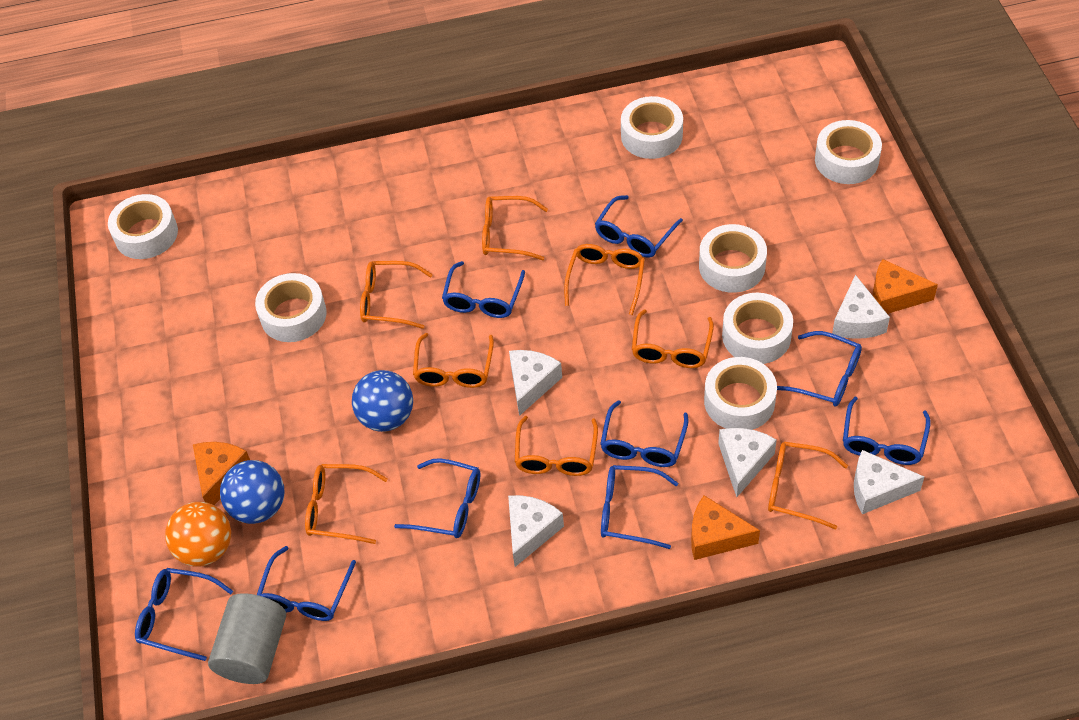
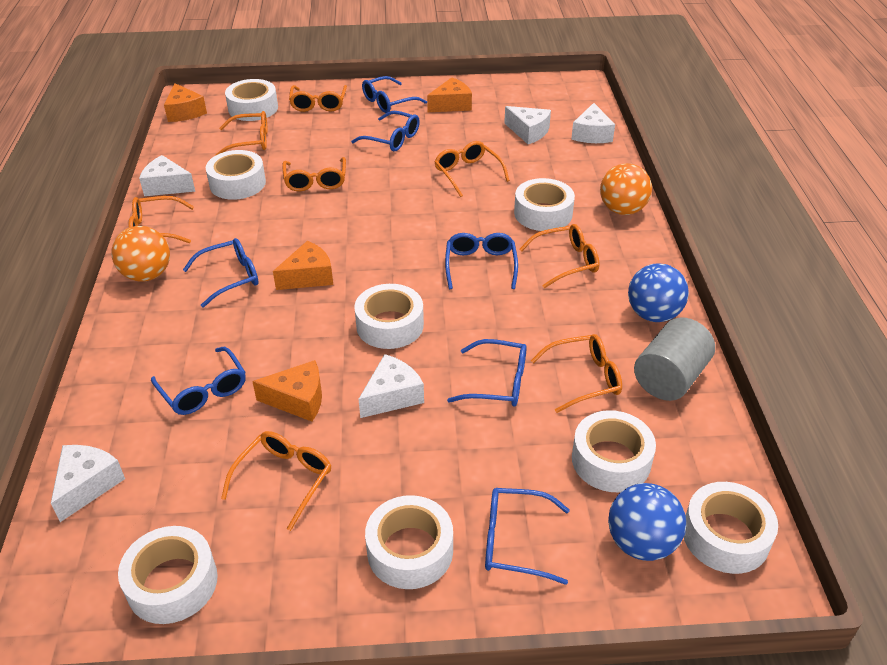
blue glasses: [135,568,233,661] [257,546,356,621] [394,458,480,538] [442,261,525,318] [595,195,683,258] [600,400,688,467] [601,465,678,549] [777,331,862,407] [843,396,931,465] = 9 -> [151,347,246,415] [183,238,258,308] [351,111,420,151] [362,76,427,113] [445,233,518,289] [447,339,527,407] [485,488,570,585] = 7
orange ball: [165,502,231,567] = 1 -> [111,226,170,281] [600,163,652,215] = 2
orange cheese: [193,442,250,505] [691,495,760,560] [873,259,938,314] = 3 -> [164,83,207,122] [252,360,322,422] [273,241,333,290] [427,77,472,112] = 4
white tape: [108,194,178,259] [255,273,327,342] [621,96,683,159] [699,224,767,293] [704,357,777,430] [722,293,793,364] [815,120,882,184] = 7 -> [118,526,218,624] [206,150,266,200] [225,79,278,121] [354,284,424,349] [365,495,453,589] [514,178,575,231] [572,410,656,492] [684,482,778,574] = 8

